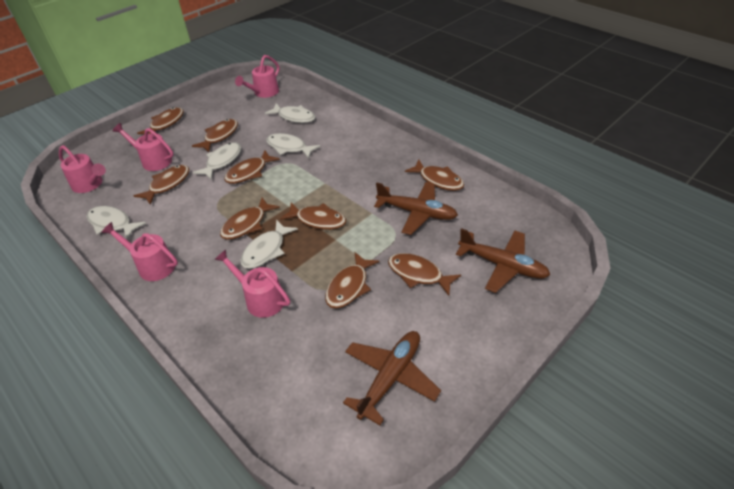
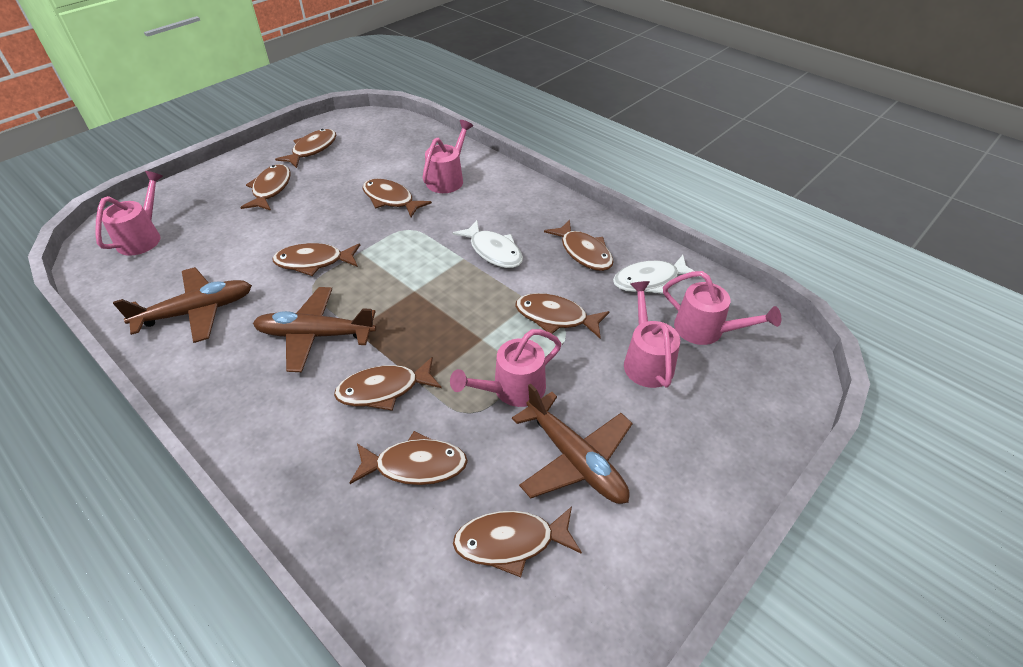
white fish: [87,206,146,239] [193,142,241,180] [240,220,298,269] [265,103,315,123] [266,133,320,159] = 5 -> [452,220,523,268] [613,255,701,294] = 2

